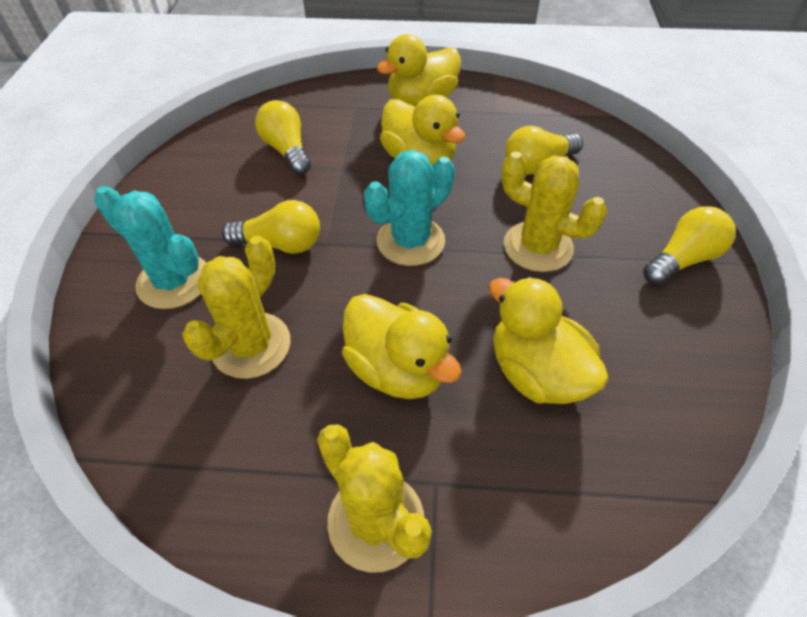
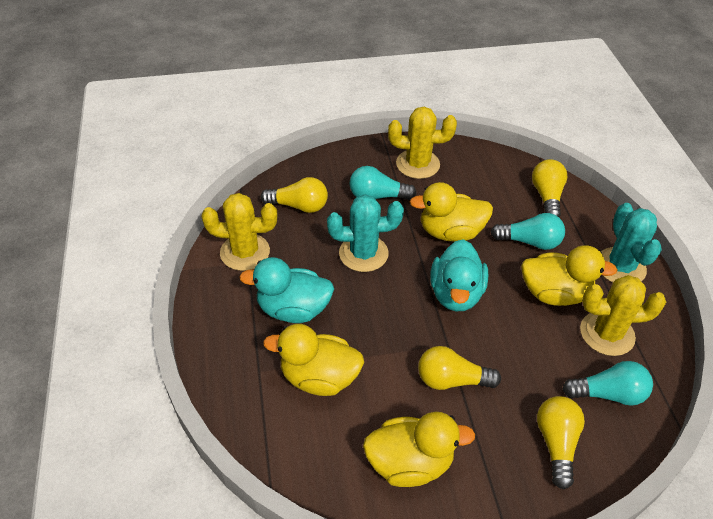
turquoise duck: none = 0 -> [239,257,334,323] [430,239,488,311] = 2
turquoise light bulb: none = 0 -> [349,166,417,200] [491,213,565,250] [562,361,653,406] = 3

